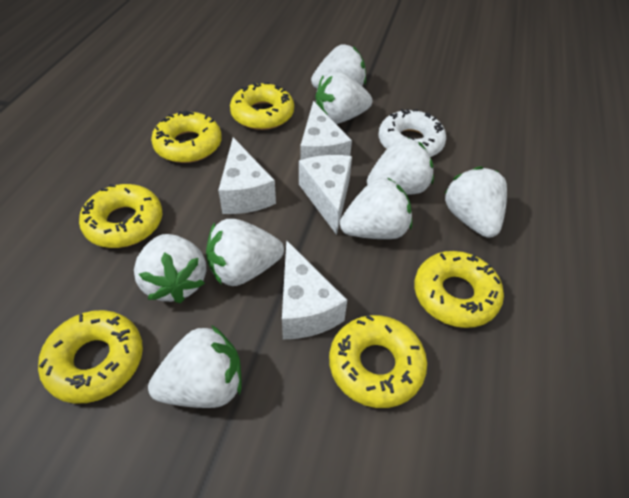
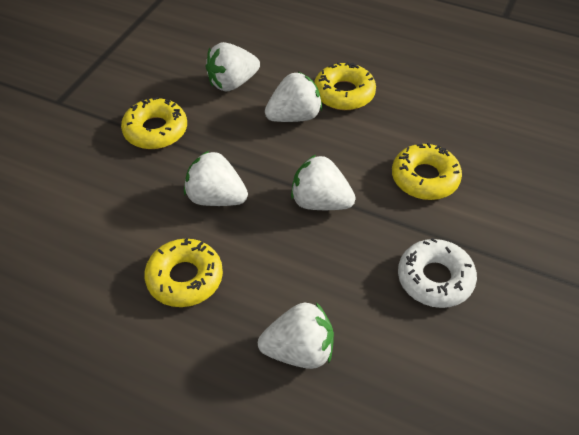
white cheese: [218,138,276,214] [282,240,347,339] [299,155,352,235] [300,101,352,160] = 4 -> none = 0
white strawberry: [134,234,206,303] [148,325,242,408] [206,219,284,286] [311,44,366,89] [315,71,372,124] [340,177,412,239] [367,138,434,195] [445,166,507,238] = 8 -> [184,151,248,206] [206,42,260,92] [258,302,334,369] [265,72,322,122] [291,155,356,210] = 5
yellow donut: [38,310,143,404] [79,184,162,248] [151,110,222,163] [230,82,294,130] [329,315,427,408] [414,251,504,328] = 6 -> [121,97,187,149] [144,238,223,307] [314,62,376,110] [392,143,462,200] = 4

